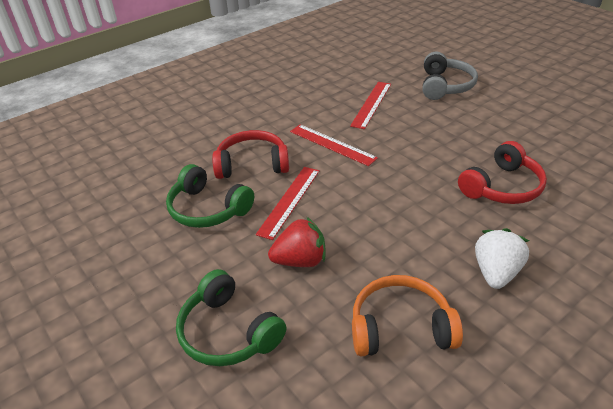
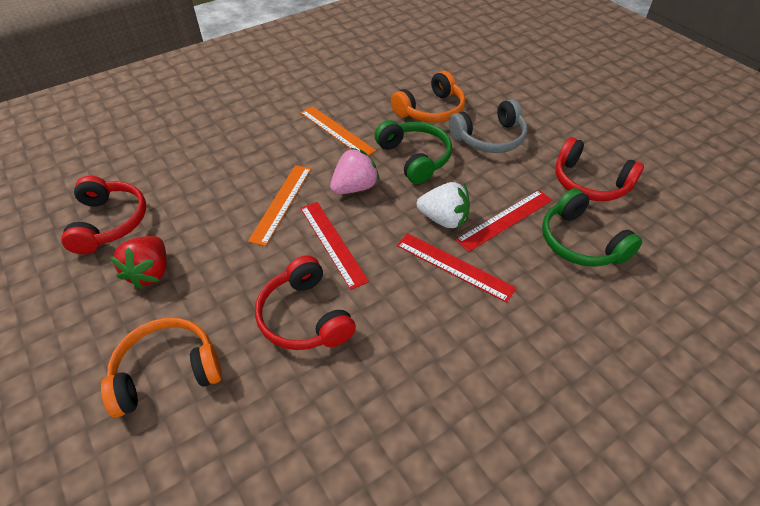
orange headphones: [352,275,463,356] = 1 -> [101,318,222,417] [391,71,465,123] = 2
orange ruler: none = 0 -> [248,165,311,246] [300,106,376,155] = 2
pink strawberry: none = 0 -> [330,148,380,194] = 1
red headphones: [212,130,289,179] [458,141,547,204] = 2 -> [61,176,146,254] [255,255,356,350] [555,137,644,201] = 3

